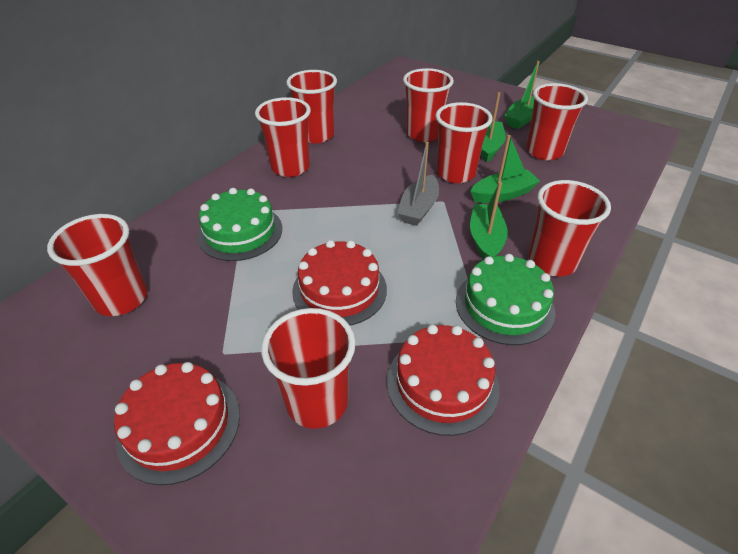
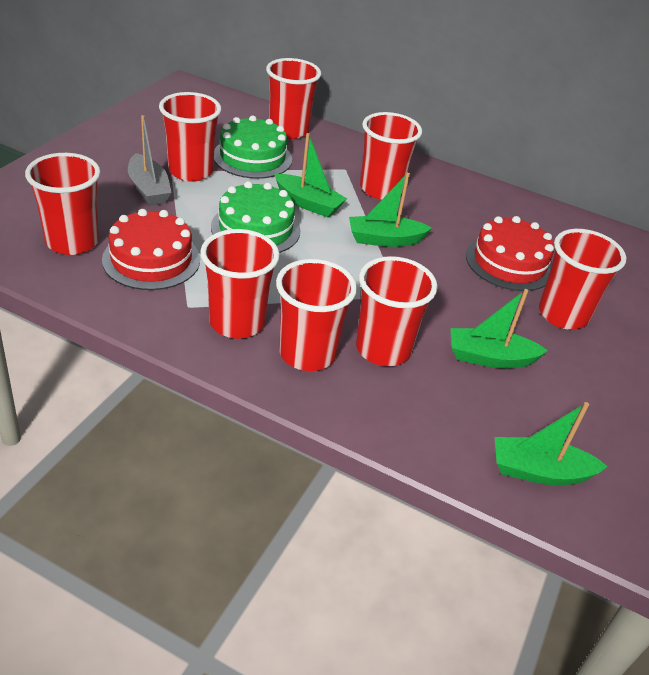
red cake: [114,362,240,485] [292,240,387,326] [387,324,500,436] = 3 -> [102,209,200,290] [466,216,555,291] = 2

